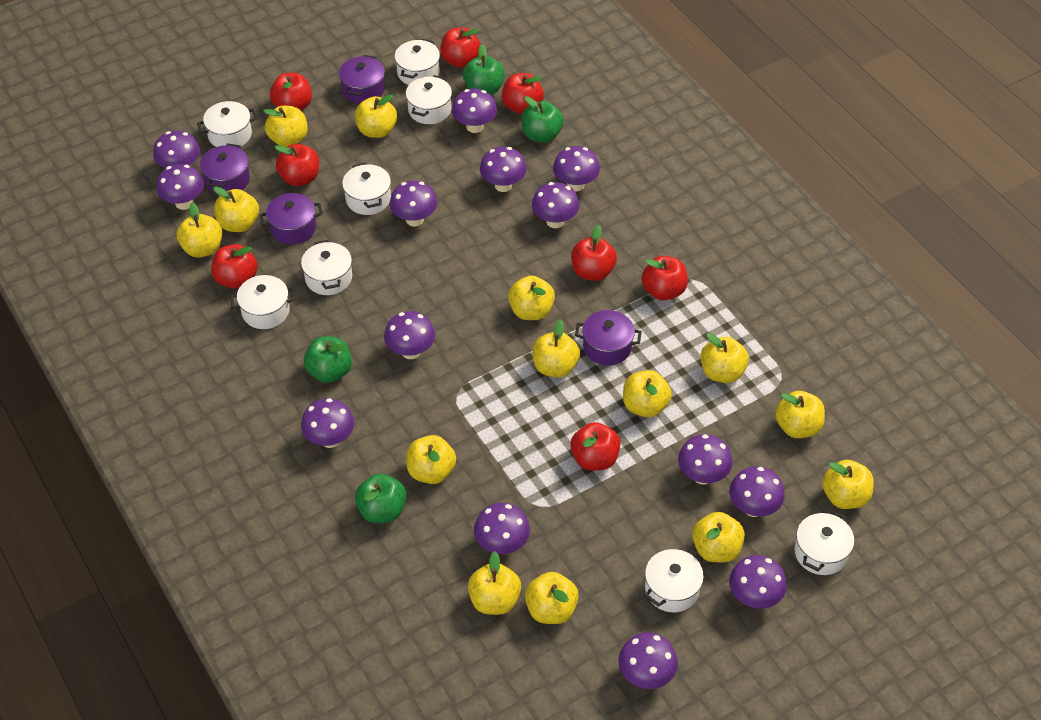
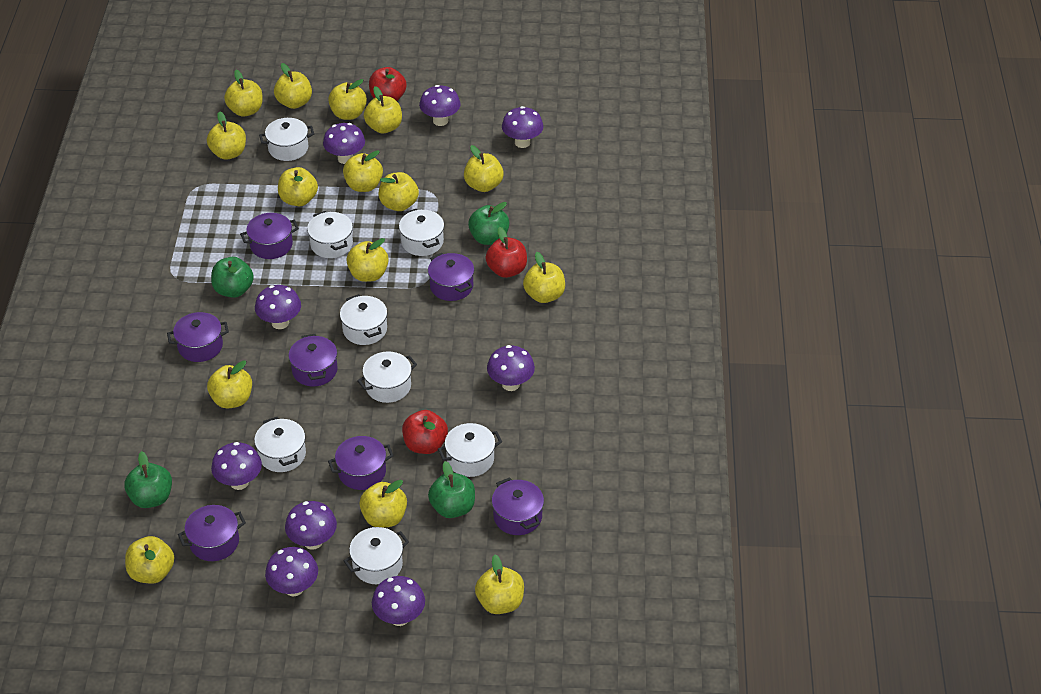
purple mushroom: [153,130,200,168] [156,164,204,210] [301,398,354,448] [384,311,435,359] [390,180,437,226] [452,89,497,133] [474,503,530,554] [480,147,527,192] [532,182,580,228] [553,146,600,192] [619,633,678,689] [678,434,733,484] [729,466,785,517] [729,555,787,609] = 14 -> [211,442,262,490] [255,285,301,329] [265,547,318,596] [285,501,337,550] [323,123,365,164] [372,576,425,626] [419,85,461,126] [487,345,535,391] [502,106,543,148] = 9
purple pot: [200,143,250,194] [260,193,323,244] [339,55,385,103] [575,310,642,365] = 4 -> [167,312,229,362] [178,505,246,561] [240,213,299,259] [289,334,338,387] [328,436,394,490] [428,253,474,301] [492,477,544,535] = 7
red apple: [211,244,258,289] [270,73,312,110] [274,144,319,186] [440,27,481,68] [502,73,544,114] [570,422,620,471] [571,225,617,281] [642,256,688,300] = 8 -> [369,67,407,101] [402,410,448,454] [485,227,527,278] = 3
yellow apple: [177,202,222,257] [213,187,259,232] [264,106,308,147] [355,94,397,138] [406,435,456,484] [468,552,521,615] [508,275,555,320] [525,572,579,624] [532,320,580,378] [623,370,672,418] [692,512,745,562] [701,333,749,383] [775,391,825,438] [822,460,874,509] = 14 -> [125,536,174,584] [207,111,246,160] [207,360,252,409] [224,70,263,117] [274,63,312,109] [278,167,318,206] [328,79,367,120] [343,150,383,192] [346,238,389,282] [359,480,407,528] [364,86,402,134] [379,172,419,211] [464,145,504,192] [475,555,524,614] [523,252,565,303] = 15

